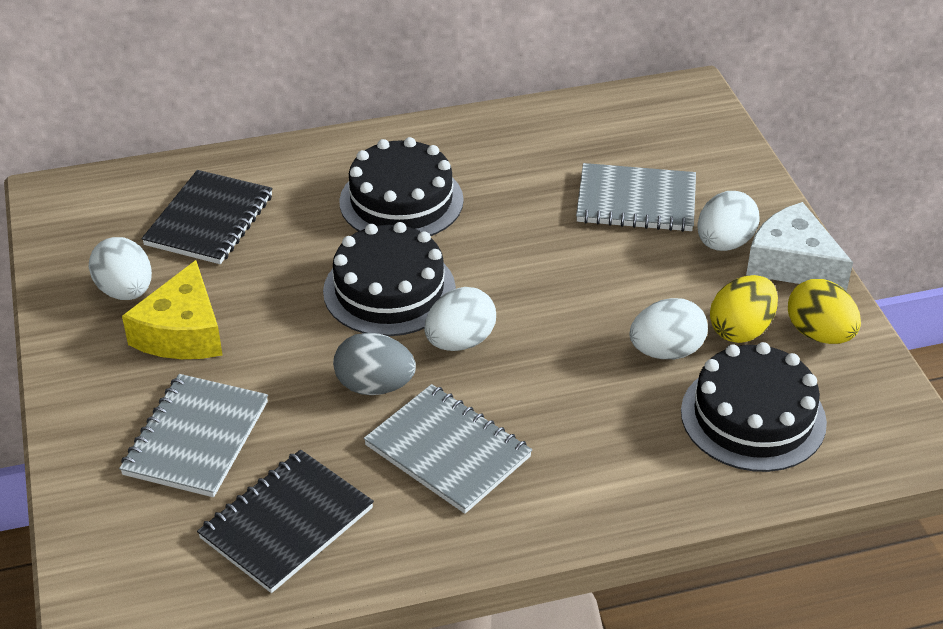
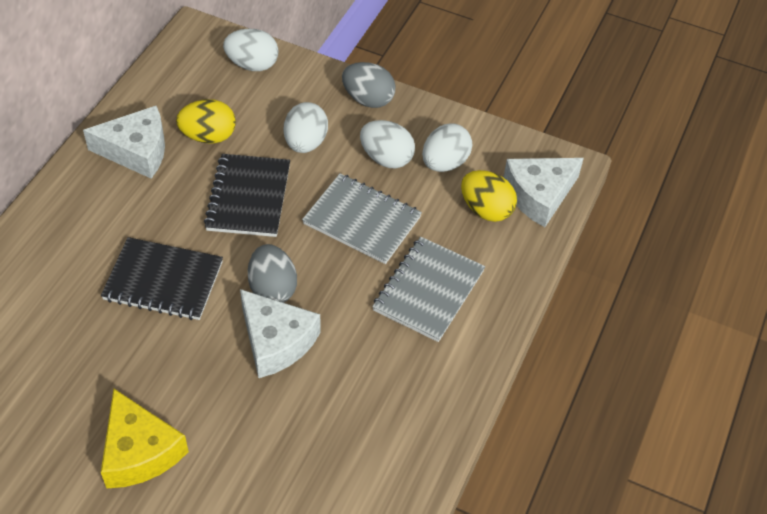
black cake: [323,222,456,336] [339,137,464,236] [681,342,827,472] = 3 -> none = 0
grey egg: [333,333,416,395] = 1 -> [248,244,297,303] [342,62,396,108] = 2
grey notebook: [119,374,268,497] [363,384,532,514] [576,163,696,232] = 3 -> [302,173,422,264] [372,237,485,342] = 2
white cheese: [746,202,853,291] = 1 -> [83,106,165,179] [240,289,321,378] [503,158,584,227] = 3

